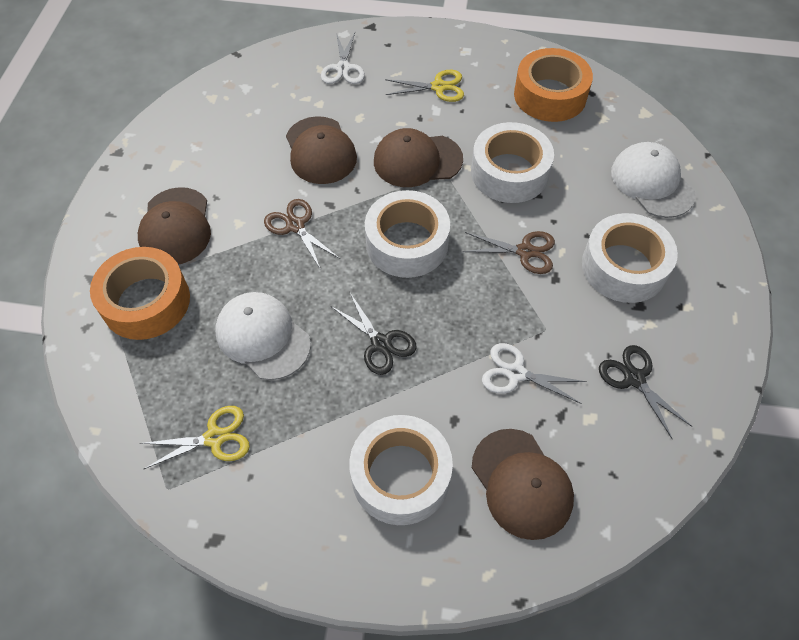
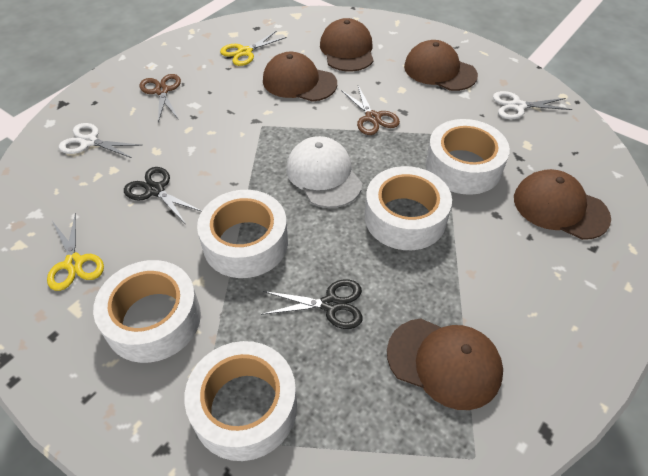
brown cap: [138,187,211,265] [286,116,357,184] [374,128,463,187] [472,429,574,540] = 4 -> [263,52,337,102] [320,18,374,72] [387,318,503,410] [404,40,478,91] [514,169,611,240] = 5
orange tape: [90,247,190,340] [514,48,593,122] = 2 -> none = 0
white cap: [215,292,311,380] [611,142,696,218] = 2 -> [286,136,362,208] = 1
white tape: [349,415,453,525] [365,190,450,278] [471,122,554,203] [582,213,678,303] = 4 -> [93,260,201,363] [184,341,297,461] [197,190,288,278] [365,166,452,250] [426,119,510,195] = 5

